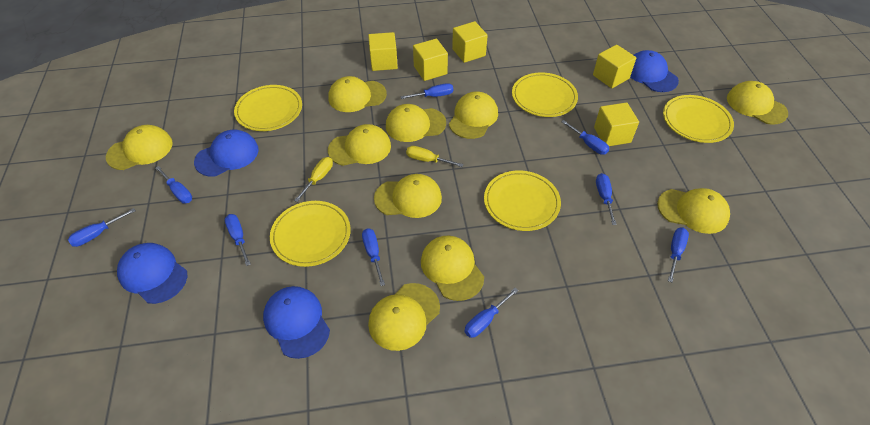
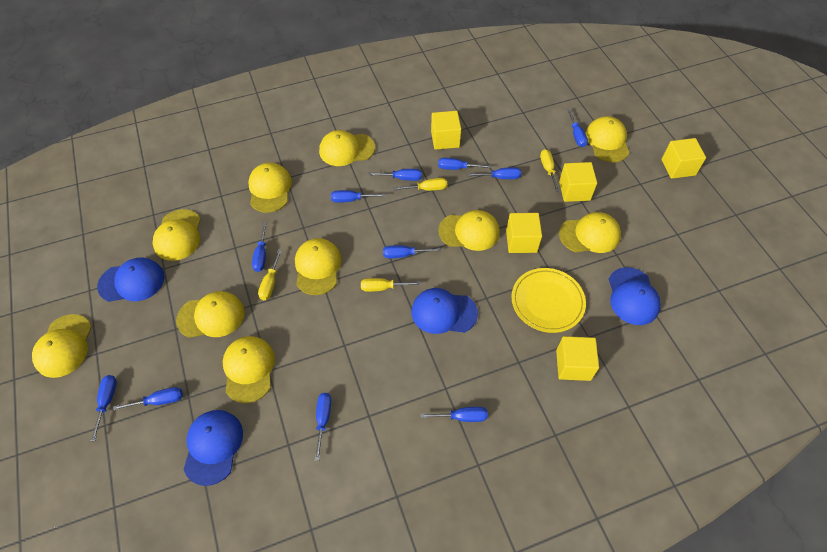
blue screwdriver: [68,208,136,247] [155,166,192,203] [225,214,251,266] [362,228,385,286] [400,83,453,99] [464,288,518,338] [561,120,609,155] [596,173,617,225] [668,228,689,282] = 9 -> [91,375,117,441] [113,387,183,411] [252,222,267,272] [315,393,331,461] [331,190,386,203] [369,169,422,181] [383,245,441,258] [420,407,488,422] [438,158,491,170] [468,167,521,179] [567,109,588,147] = 11
yellow plate: [234,85,302,131] [270,201,351,267] [484,170,561,231] [512,72,578,117] [663,95,734,143] = 5 -> [511,268,586,333] = 1
yellow screwdriver: [294,157,333,202] [406,146,464,167] = 2 -> [258,249,282,300] [361,278,421,292] [393,178,447,191] [540,149,559,192] = 4

